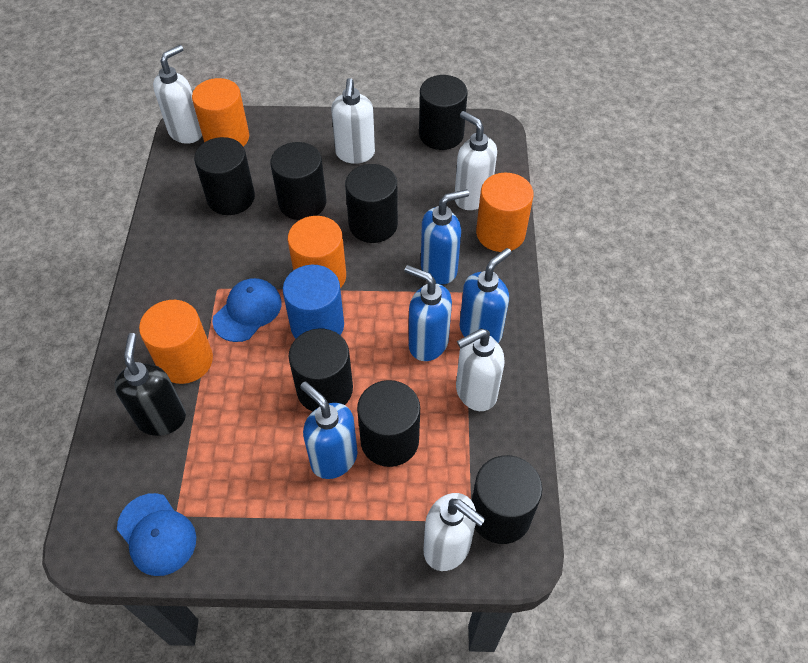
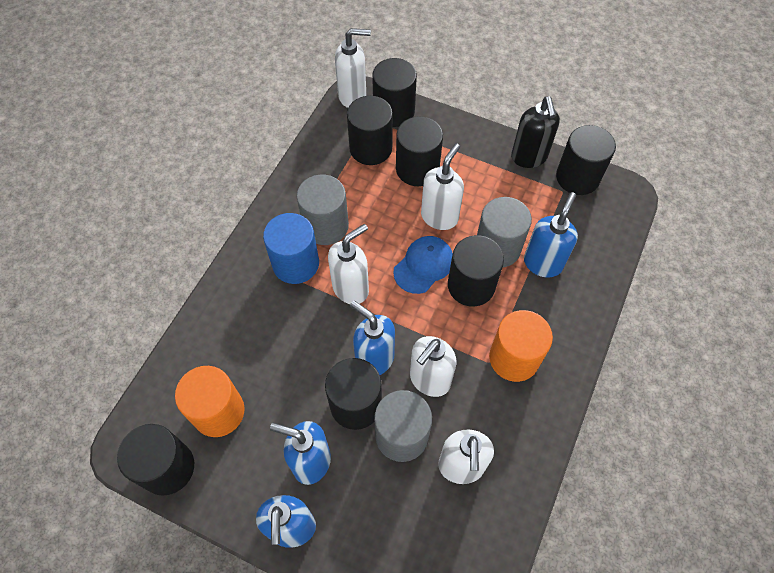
blue cap: [117,493,196,576] [212,278,282,342] = 2 -> [393,236,453,294] = 1
grey cylinder: none = 0 -> [297,175,349,245] [374,390,432,462] [477,197,532,267] = 3
orange cylinder: [139,300,213,384] [192,78,249,147] [288,216,346,288] [476,173,534,252] = 4 -> [175,366,244,437] [489,310,553,382] = 2

